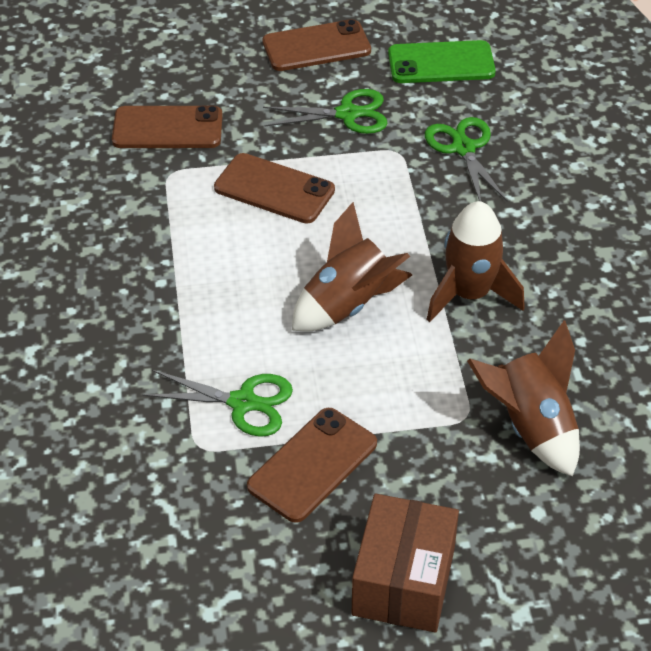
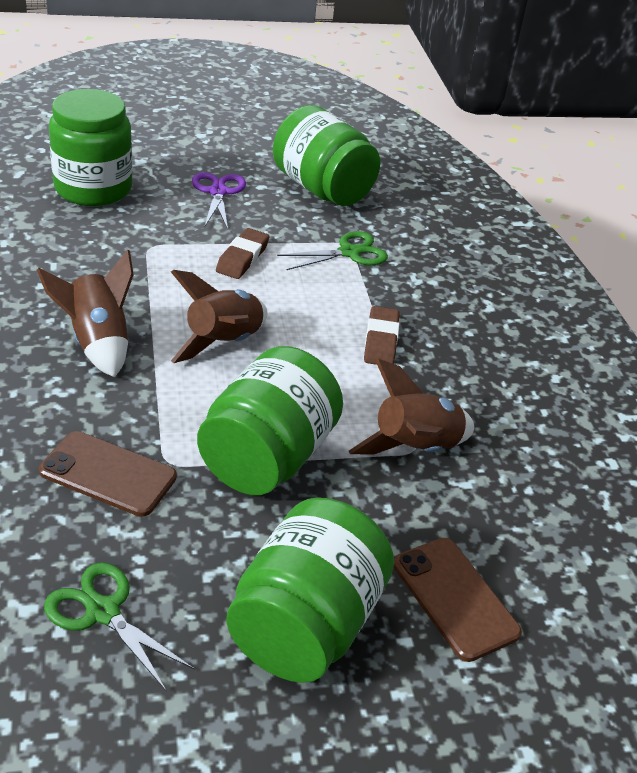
brown box: [352,494,459,632] = 1 -> none = 0
brown eraser: none = 0 -> [216,228,269,279] [364,306,400,365] = 2
brown phone: [112,105,223,148] [214,153,335,224] [247,408,377,523] [262,19,371,71] = 4 -> [39,431,177,517] [394,538,522,662] = 2
green jar: none = 0 -> [49,89,133,206] [197,346,343,495] [226,497,394,683] [273,105,380,206] = 4
green phone: [388,40,496,83] = 1 -> none = 0
green scissors: [142,370,293,437] [263,89,388,134] [425,117,508,202] = 3 -> [44,562,195,692] [277,231,388,270] = 2
purple scissors: none = 0 -> [192,172,246,229] = 1

